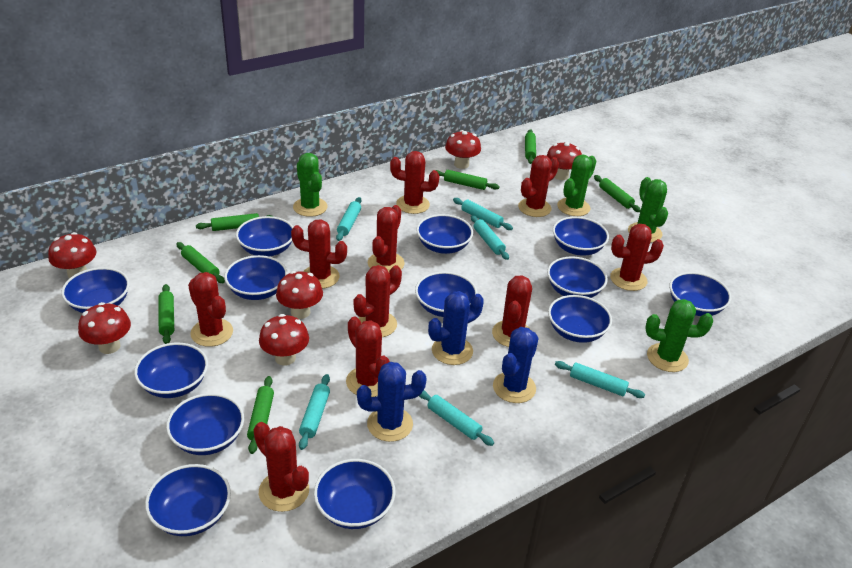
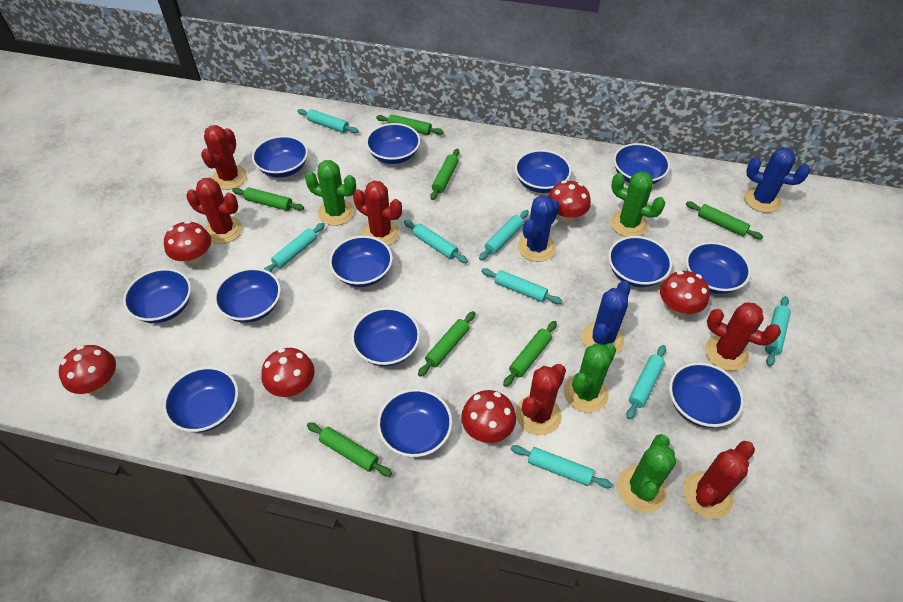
red cactus: [188,272,233,347] [253,422,309,512] [291,219,347,289] [346,317,390,397] [353,265,402,337] [368,205,405,272] [390,151,440,214] [492,275,532,347] [518,155,559,217] [610,224,664,291] = 10 -> [186,178,243,244] [201,125,247,190] [353,181,402,245] [516,364,566,435] [683,441,755,519] [705,302,781,371] = 6
turquoise rolling pin: [299,374,330,450] [336,197,362,241] [419,390,494,446] [453,198,513,230] [471,215,509,260] [555,361,645,398] = 6 -> [264,223,325,272] [297,109,359,133] [404,220,468,263] [479,210,529,260] [481,268,562,304] [511,445,612,488] [627,345,666,419] [765,296,791,366] = 8

